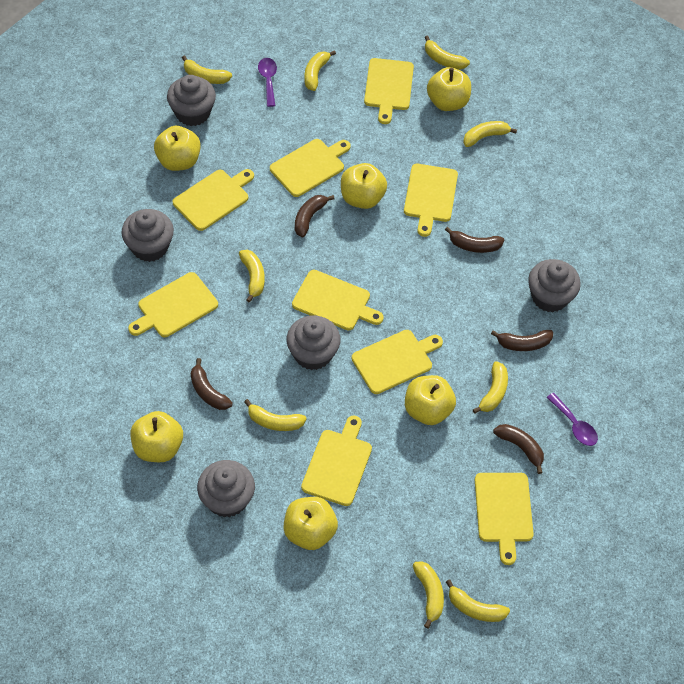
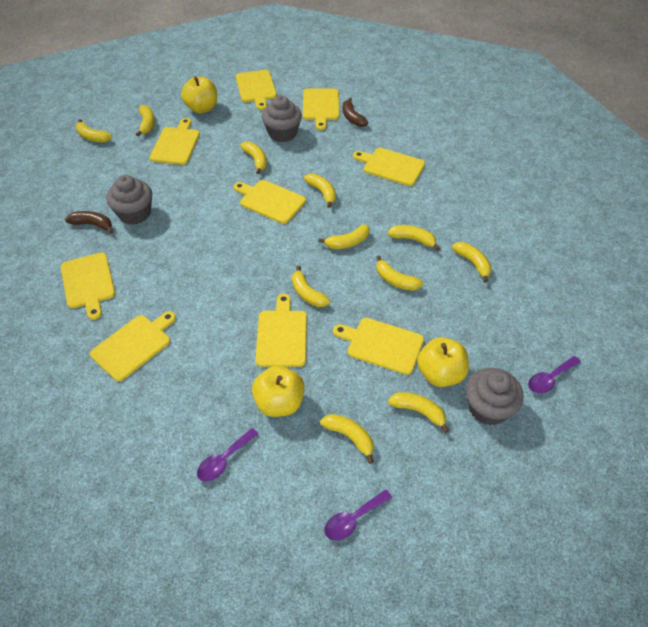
brown banana: [190,358,233,410] [295,195,335,237] [445,227,504,253] [491,330,553,351] [493,424,544,474] = 5 -> [65,211,113,233] [343,97,368,127] = 2
grey cupcake: [121,209,174,262] [167,75,216,126] [197,460,255,518] [286,316,340,370] [528,259,581,312] = 5 -> [106,175,152,225] [262,95,302,142] [465,368,523,425] = 3
purple spoon: [258,58,277,107] [546,393,598,446] = 2 -> [197,428,259,482] [324,490,392,541] [528,356,581,394] = 3
yellow apple: [130,411,183,462] [154,126,201,171] [284,497,338,550] [341,163,387,209] [405,375,456,425] [427,67,471,111] = 6 -> [181,76,217,113] [252,365,305,417] [417,337,469,387] = 3
yellow banana: [182,55,232,84] [239,250,265,303] [244,399,307,431] [304,50,336,91] [413,561,444,629] [425,36,470,70] [446,579,510,622] [463,121,517,147] [473,361,508,414] = 9 -> [76,119,112,143] [136,105,155,136] [240,142,267,174] [292,266,330,307] [304,174,336,208] [318,225,370,249] [320,414,374,464] [376,256,423,291] [387,225,440,251] [388,392,449,433] [452,242,492,283] = 11

